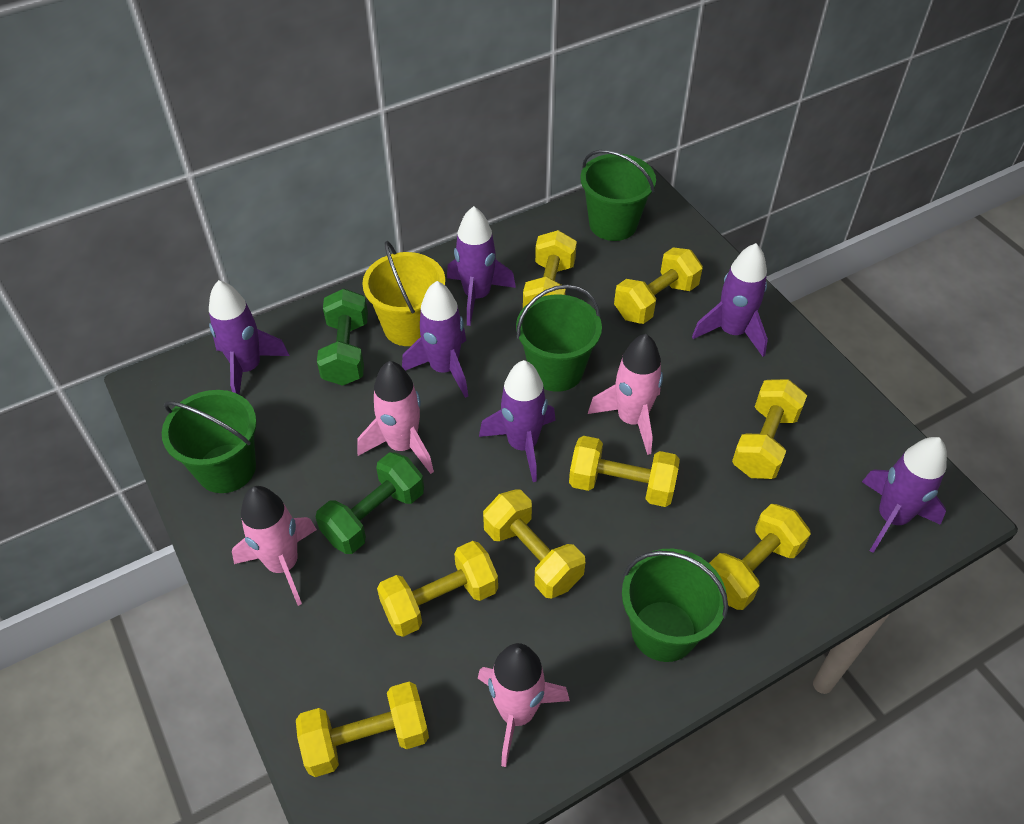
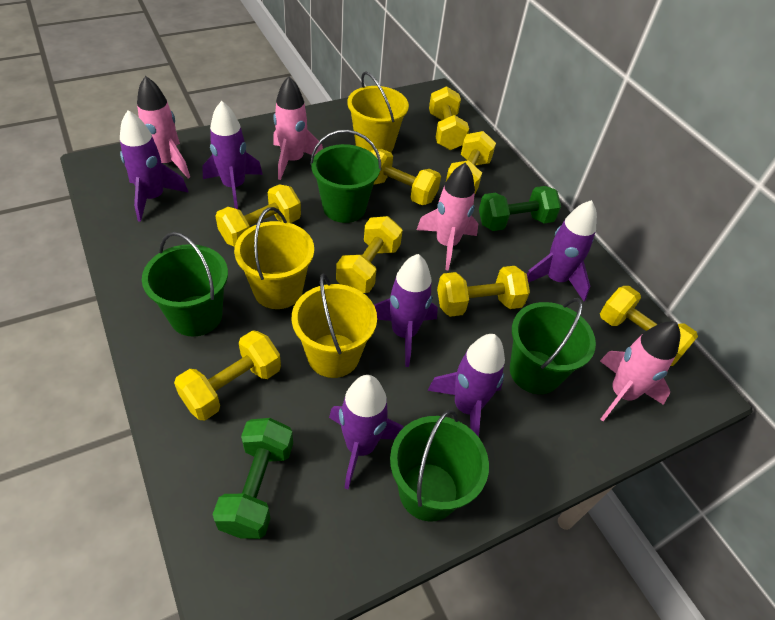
yellow bucket: [362,241,445,346] = 1 -> [234,207,314,309] [292,274,377,378] [347,71,409,152] = 3

